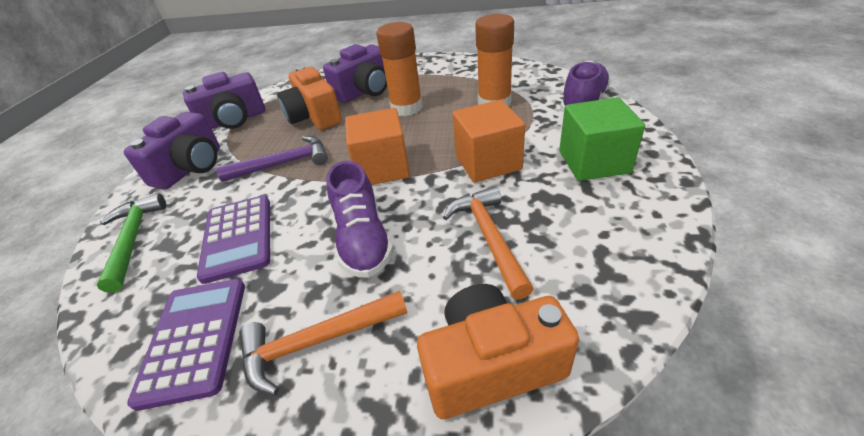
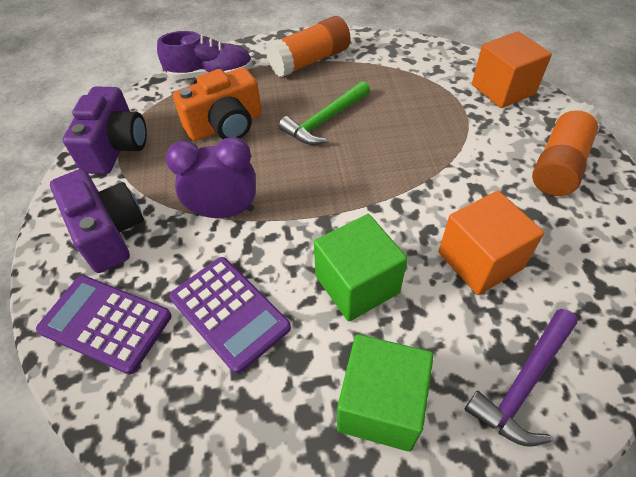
green cube: [559,97,645,181] = 1 -> [314,214,408,321] [337,334,434,452] = 2
orange camera: [277,66,342,130] [417,284,579,419] = 2 -> [173,67,262,141] = 1
orange hammer: [239,291,407,395] [443,186,534,300] = 2 -> none = 0
purple camera: [124,112,220,190] [183,72,265,129] [323,44,387,103] = 3 -> [50,169,144,273] [63,86,147,174] = 2
purple clock: none = 0 -> [166,137,256,218] = 1
purple shoe: [326,160,394,278] [560,61,611,113] = 2 -> [157,31,253,79] = 1

